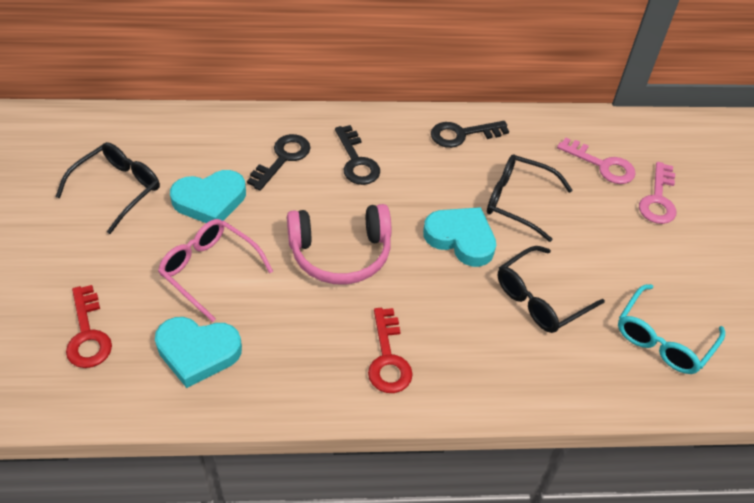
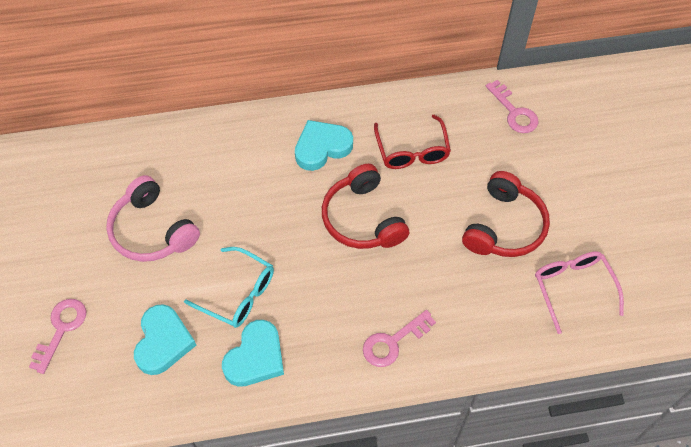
black glasses: [55,142,160,234] [487,154,573,242] [498,246,605,333] = 3 -> none = 0
black key: [247,134,311,191] [335,125,380,185] [431,121,509,148] = 3 -> none = 0
pink key: [557,137,636,184] [639,162,676,224] = 2 -> [29,299,86,374] [363,310,436,367] [486,80,538,133] = 3
red glasses: none = 0 -> [374,115,451,169] = 1
red headphones: none = 0 -> [322,164,409,249] [462,171,550,257] = 2
red key: [66,285,112,368] [368,308,413,393] = 2 -> none = 0

